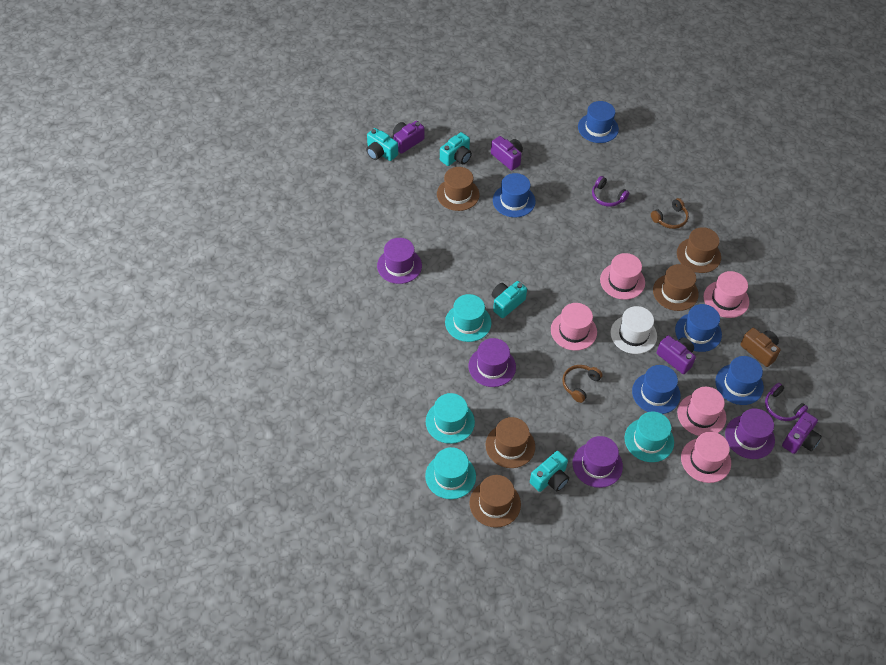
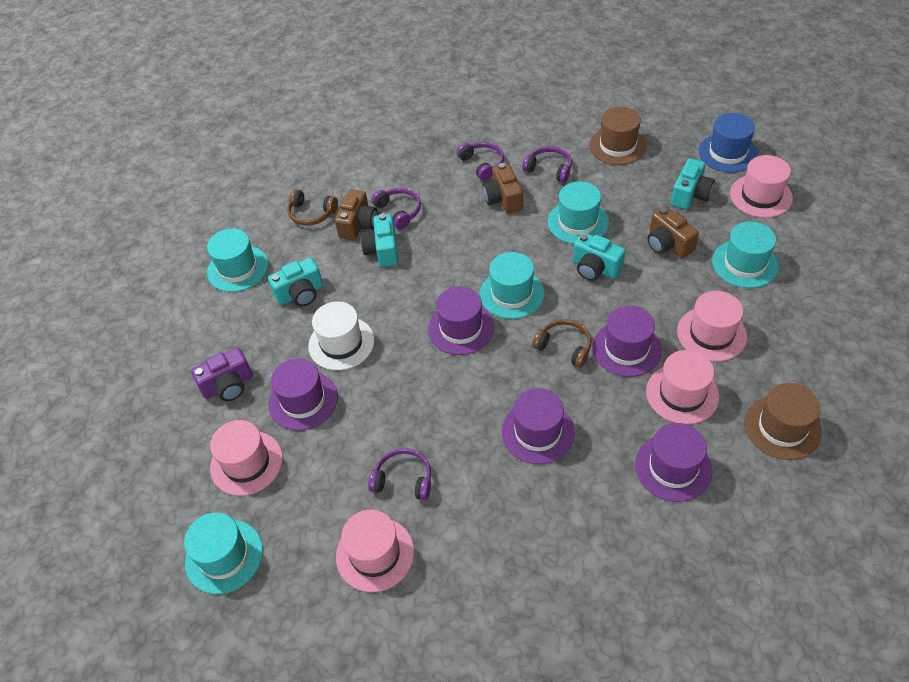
blue hat: [493,173,536,217] [578,101,619,143] [632,365,680,414] [675,304,722,352] [715,356,764,405] = 5 -> [698,113,758,173] = 1
brown camera: [740,328,781,367] = 1 -> [335,189,378,241] [482,163,523,214] [648,206,699,258] = 3
brown hat: [437,167,480,211] [469,475,521,528] [485,417,535,468] [653,264,699,311] [677,227,721,273] = 5 -> [589,106,647,165] [744,383,822,460] = 2
purple camera: [393,121,424,154] [491,136,523,170] [657,335,696,374] [782,412,822,454] = 4 -> [191,348,253,401] = 1
purple hat: [377,238,422,284] [468,338,516,387] [573,436,623,488] [725,408,775,459] = 4 -> [269,358,338,430] [428,286,494,355] [502,388,575,464] [592,306,662,377] [635,423,713,502] = 5
purple headphones: [592,176,629,207] [765,383,808,421] = 2 -> [368,448,431,500] [371,188,421,229] [456,142,504,181] [522,146,572,183] = 4
turquoise hat: [425,447,476,499] [426,393,475,444] [445,294,492,342] [625,412,674,462] = 4 -> [184,512,263,594] [207,228,268,292] [480,252,544,319] [548,181,609,244] [712,222,779,288] = 5

